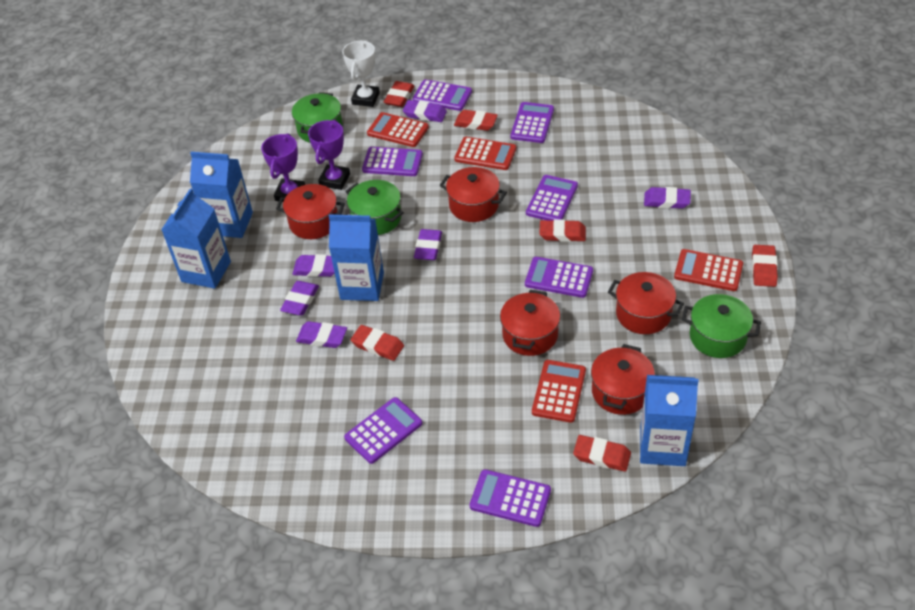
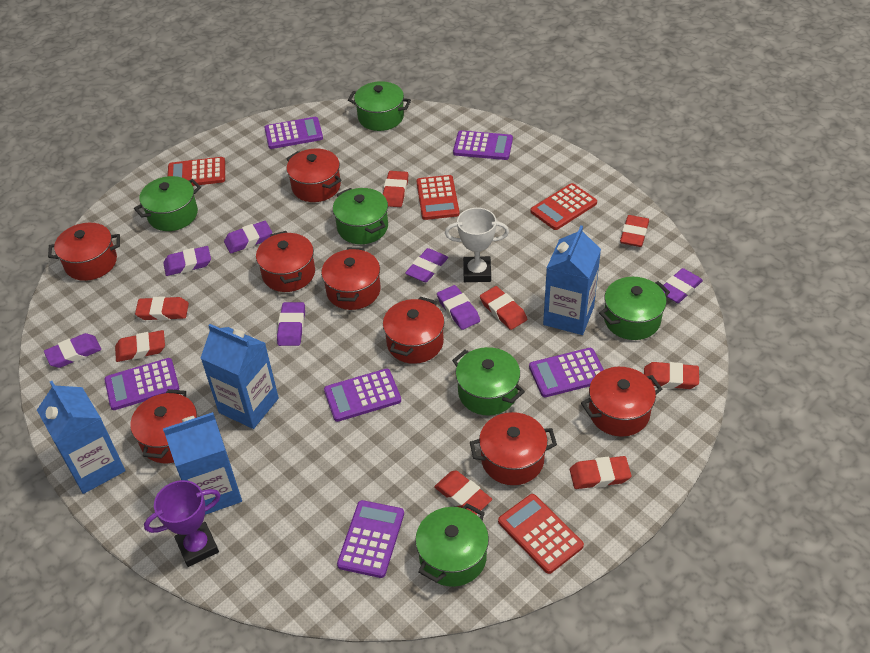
green pot: [292,92,343,143] [345,180,404,235] [682,294,761,358] = 3 -> [134,176,201,231] [333,188,388,244] [348,81,411,131] [415,503,489,587] [452,347,525,415] [599,277,670,340] = 6
purple calculator: [344,397,422,464] [362,147,423,176] [413,79,472,111] [470,469,551,527] [510,102,554,143] [525,257,593,298] [526,175,578,220] = 7 -> [104,358,179,410] [264,117,323,149] [324,369,401,422] [337,500,404,578] [453,130,513,160] [529,348,604,397] = 6
purple eraser: [280,281,319,315] [292,254,335,277] [296,321,347,348] [403,100,447,122] [414,229,442,260] [644,187,691,209] = 6 -> [44,333,101,368] [163,246,211,276] [224,221,272,254] [277,302,305,346] [405,248,448,282] [437,285,480,330] [663,268,703,303] = 7
purple trophy: [261,133,305,202] [308,120,350,190] = 2 -> [144,480,221,567] = 1
red eraser: [351,325,404,361] [384,81,414,107] [454,110,498,131] [539,219,586,242] [573,435,631,472] [752,245,778,287] = 6 -> [115,330,165,362] [135,296,189,320] [383,171,408,207] [434,471,492,515] [480,286,527,330] [570,456,631,489] [620,215,649,247] [644,362,699,389] = 8
red pot: [276,184,345,239] [440,167,507,222] [500,290,560,356] [591,344,655,415] [608,272,684,334] = 5 -> [48,223,120,281] [130,389,197,463] [256,231,315,292] [286,149,342,202] [321,247,380,310] [383,296,445,364] [470,412,557,485] [581,367,662,437] = 8

